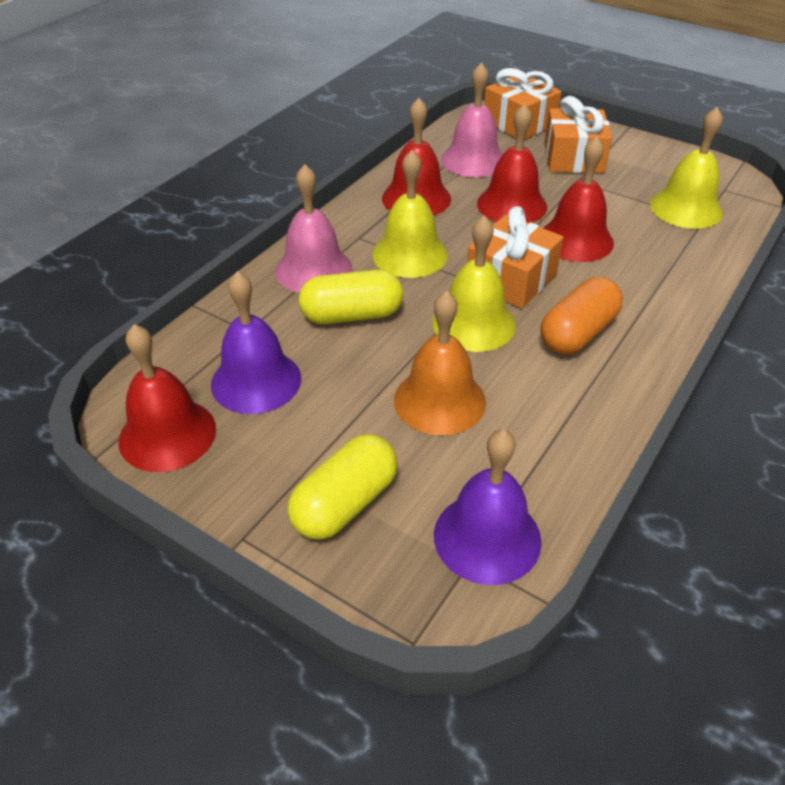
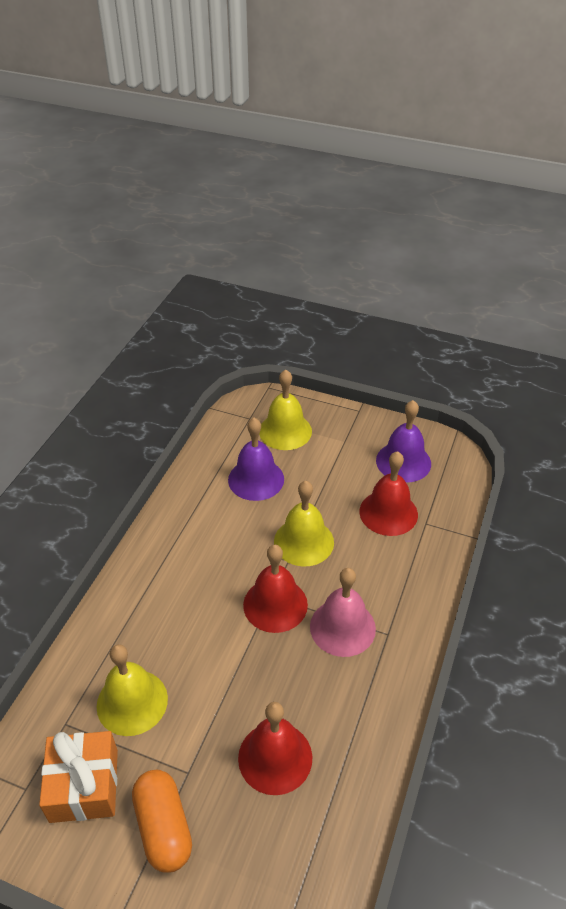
orange bell: [394,291,486,435] = 1 -> none = 0
orange gift: [467,206,563,309] [484,68,561,139] [544,96,612,173] = 3 -> [39,731,118,823] = 1
pink bell: [275,164,353,293] [441,62,503,177] = 2 -> [310,568,376,657] = 1
red bell: [119,324,216,472] [382,98,451,216] [477,104,547,223] [543,136,614,262] = 4 -> [238,702,312,795] [243,545,308,633] [359,451,418,536] = 3
yellow capsule: [288,434,398,539] [299,270,403,324] = 2 -> none = 0

